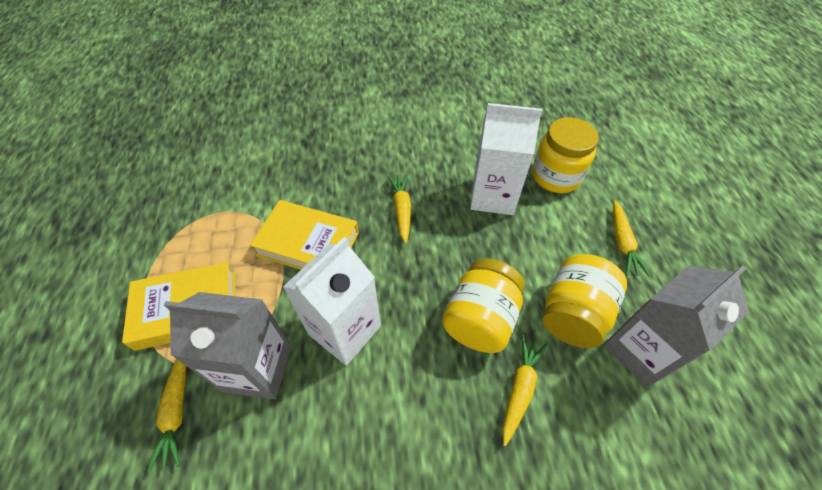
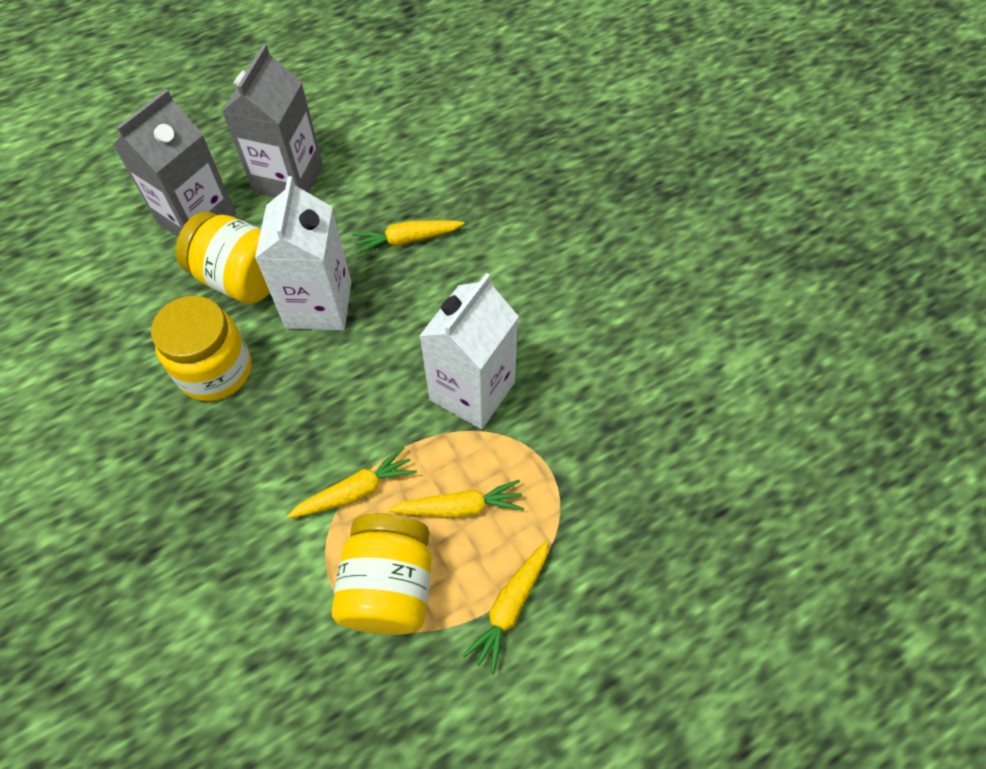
yellow book: [122,262,235,351] [250,200,359,270] = 2 -> none = 0

